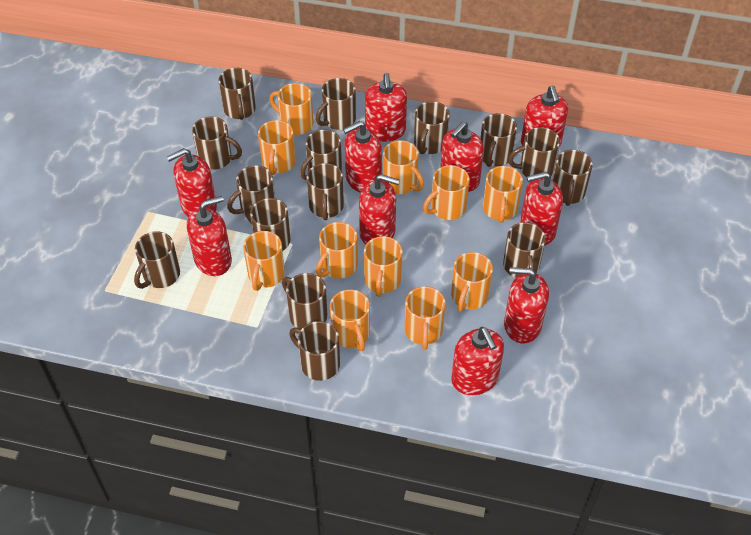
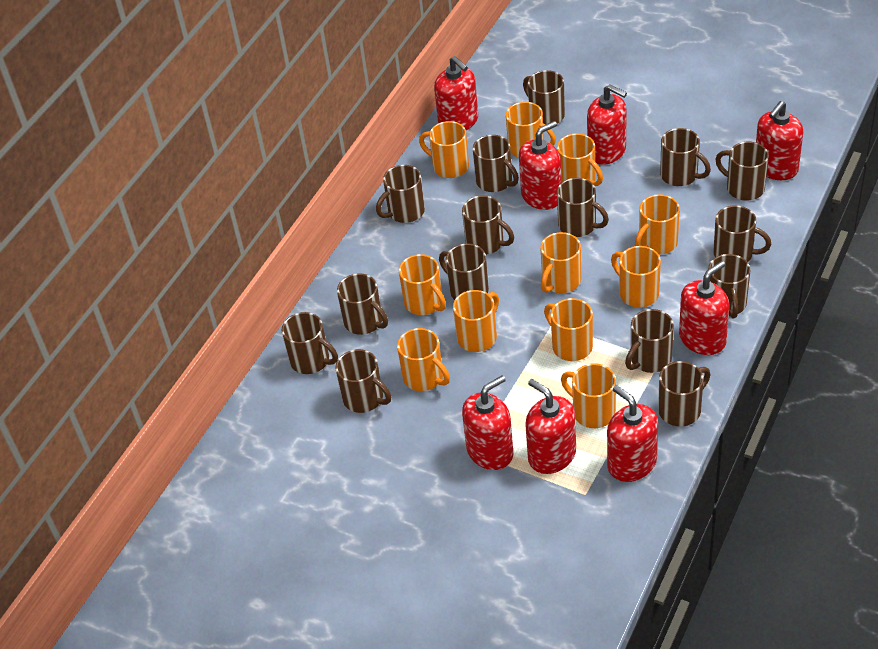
red soap dispenser: [167,148,217,217] [187,196,232,276] [343,121,382,193] [359,174,400,245] [365,73,407,141] [441,121,484,192] [451,327,504,395] [504,267,549,344] [520,171,563,245] [521,85,568,147] = 10 -> [434,56,478,130] [462,375,513,470] [519,121,562,210] [525,379,576,474] [587,84,627,165] [607,385,658,482] [679,261,729,355] [756,101,803,180] = 8

